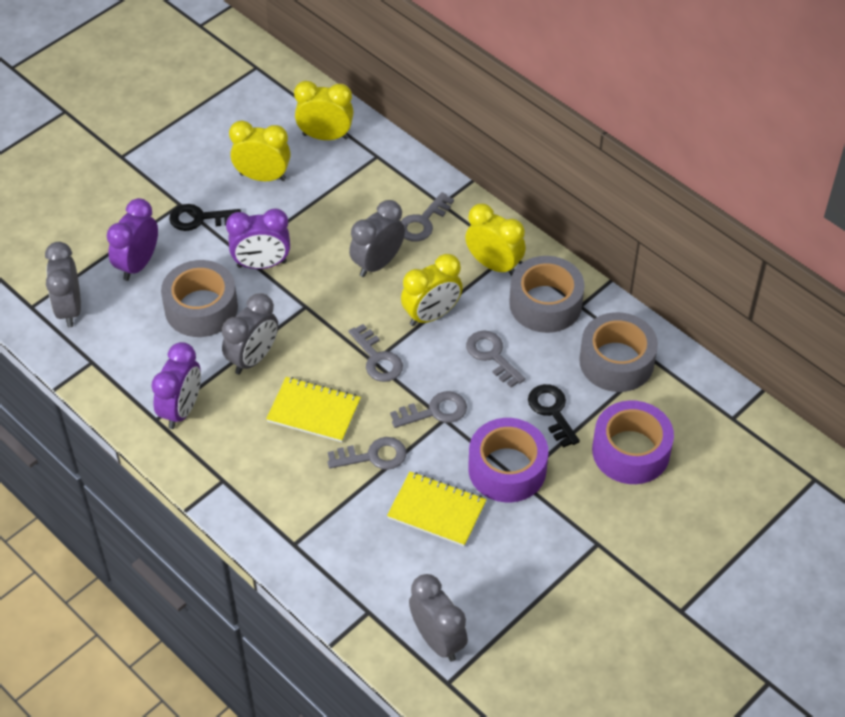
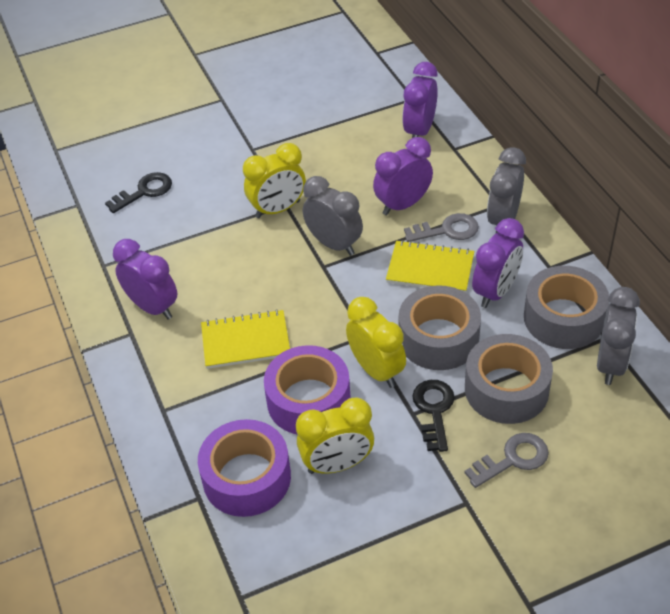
grey clock: [45,242,81,328] [222,293,278,374] [349,200,405,277] [409,574,468,662] = 4 -> [303,176,363,256] [487,147,526,233] [597,287,640,385] = 3
grey key: [328,437,406,470] [349,324,403,382] [390,391,467,428] [401,192,454,242] [466,330,525,387] = 5 -> [404,213,479,242] [464,433,549,488] = 2
purple clock: [107,198,158,281] [151,342,201,429] [226,208,290,269] = 3 -> [113,239,177,320] [373,137,433,215] [402,62,438,138] [472,218,524,308] = 4
yellow clock: [229,120,291,181] [294,81,354,140] [401,254,463,326] [465,203,526,276] = 4 -> [243,143,306,218] [296,397,374,474] [346,297,406,388] = 3

